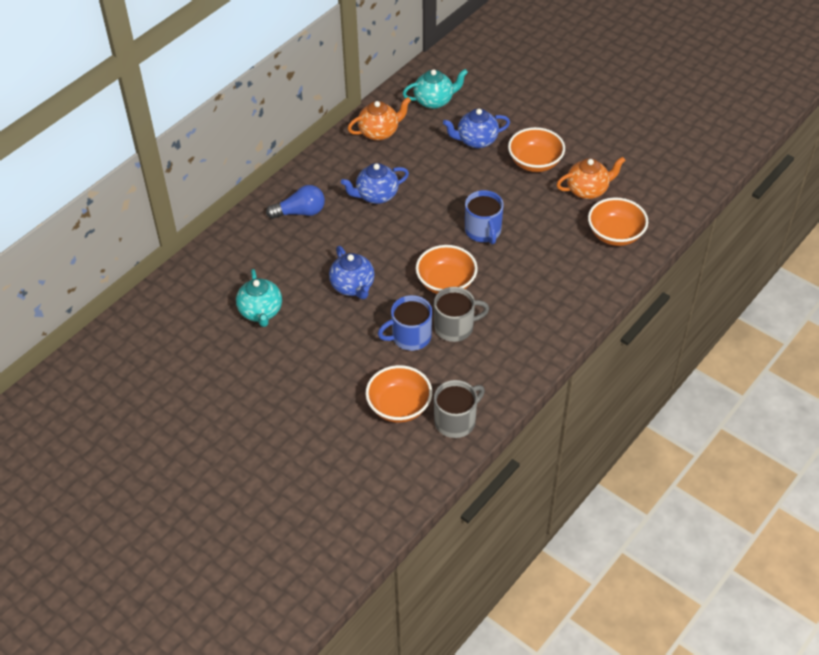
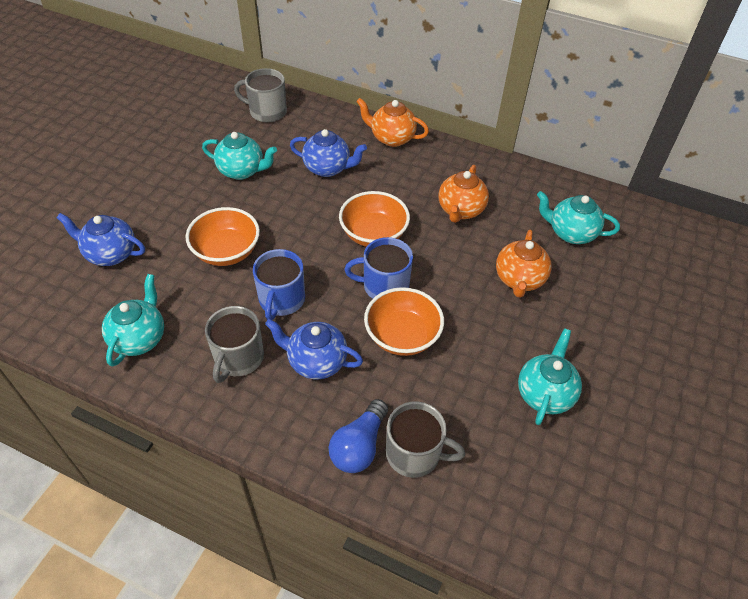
grey mug: [434,287,489,342] [434,380,485,438] = 2 -> [205,306,264,383] [234,68,287,123] [386,401,465,478] = 3
orange bowl: [365,365,432,423] [416,245,478,294] [508,127,565,172] [588,198,648,246] = 4 -> [186,207,260,266] [339,191,410,247] [364,287,444,356] = 3
orange teapot: [348,97,411,141] [556,157,626,199] = 2 -> [356,98,429,147] [438,165,489,223] [496,230,552,298] = 3
turquoise teapot: [236,269,282,327] [403,69,468,109] = 2 -> [102,274,164,367] [202,132,277,180] [518,328,582,425] [537,191,620,244] = 4

